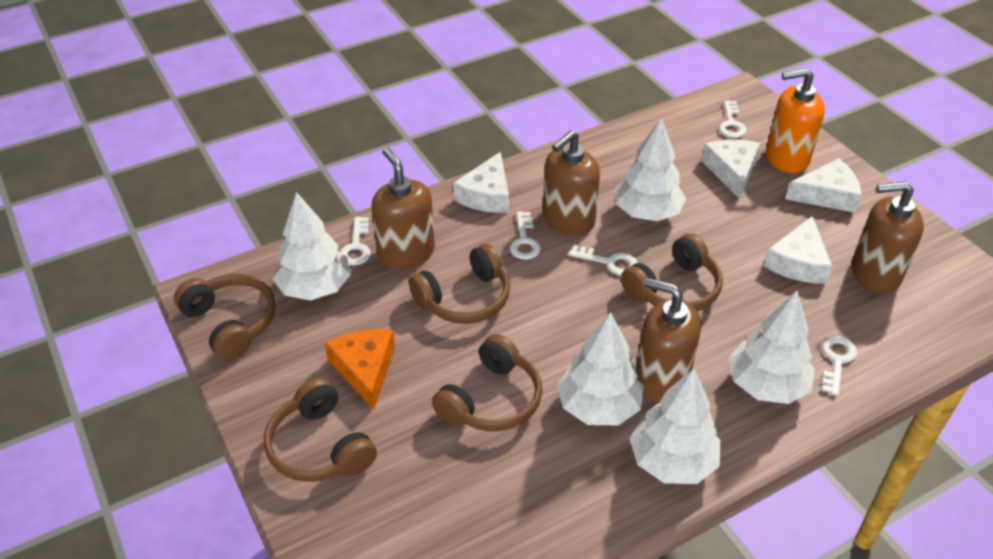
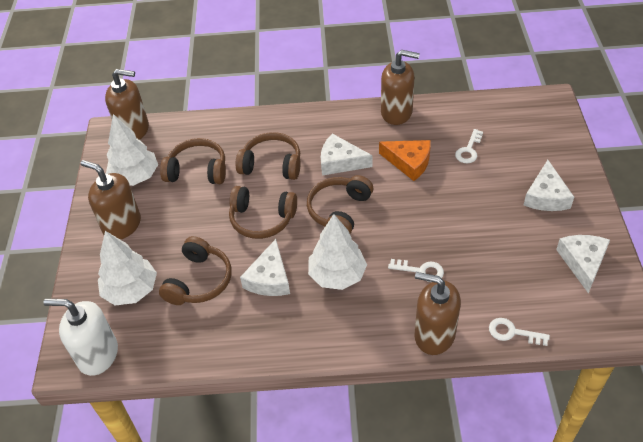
orange soap dispenser: [766,68,825,173] = 1 -> none = 0
white key: [340,217,371,265] [510,211,541,260] [568,245,638,275] [719,100,747,138] [822,336,858,396] = 5 -> [388,259,444,282] [455,129,483,163] [489,318,550,346] = 3
white soap dispenser: none = 0 -> [43,299,118,376] = 1
white tree: [272,192,351,301] [557,312,644,426] [615,118,686,221] [630,369,721,484] [728,291,815,404] = 5 -> [98,231,157,305] [106,114,158,186] [308,214,367,290] = 3

